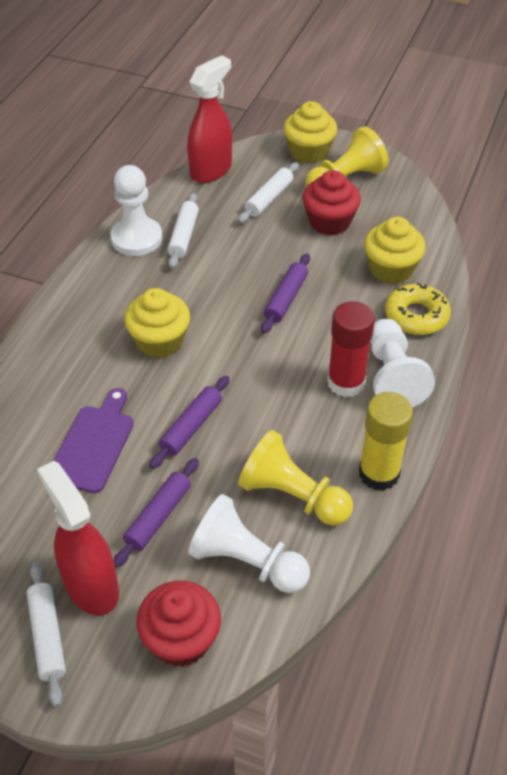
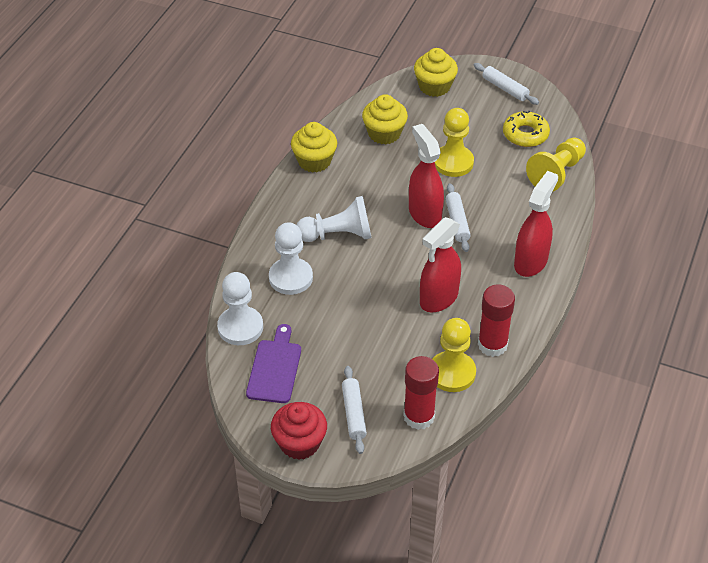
purple rolling pin: [114,458,199,568] [149,376,230,469] [261,253,310,334] = 3 -> none = 0
red cupcake: [137,581,221,667] [303,170,361,236] = 2 -> [271,402,327,460] = 1
red glue stick: [327,301,375,397] = 1 -> [403,356,439,430] [478,284,515,357] = 2
red spray bottle: [37,461,119,616] [187,55,232,183] = 2 -> [409,124,444,228] [420,217,461,312] [514,171,558,277] = 3
yellow glue stick: [359,392,413,491] = 1 -> none = 0
yellow pawn: [238,430,353,525] [305,126,388,187] = 2 -> [433,318,476,392] [435,108,474,177] [526,138,586,192] = 3

